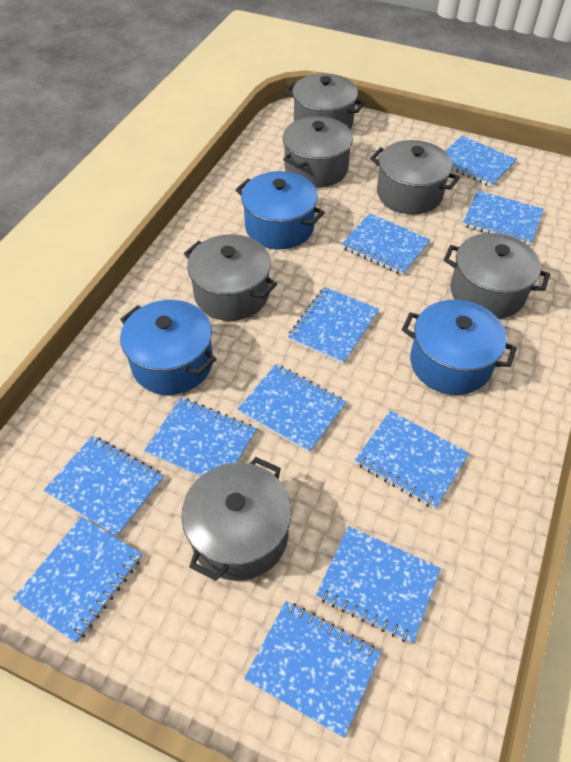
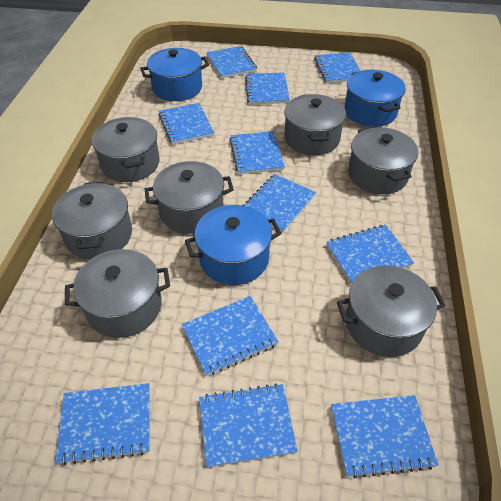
grey pot: [181,457,292,581] [184,234,277,321] [283,116,353,188] [285,73,365,129] [370,140,460,214] [444,233,550,319] = 6 -> [52,182,132,260] [65,249,170,338] [91,117,160,182] [145,161,234,234] [284,94,346,155] [337,265,446,357] [348,127,418,194] = 7

